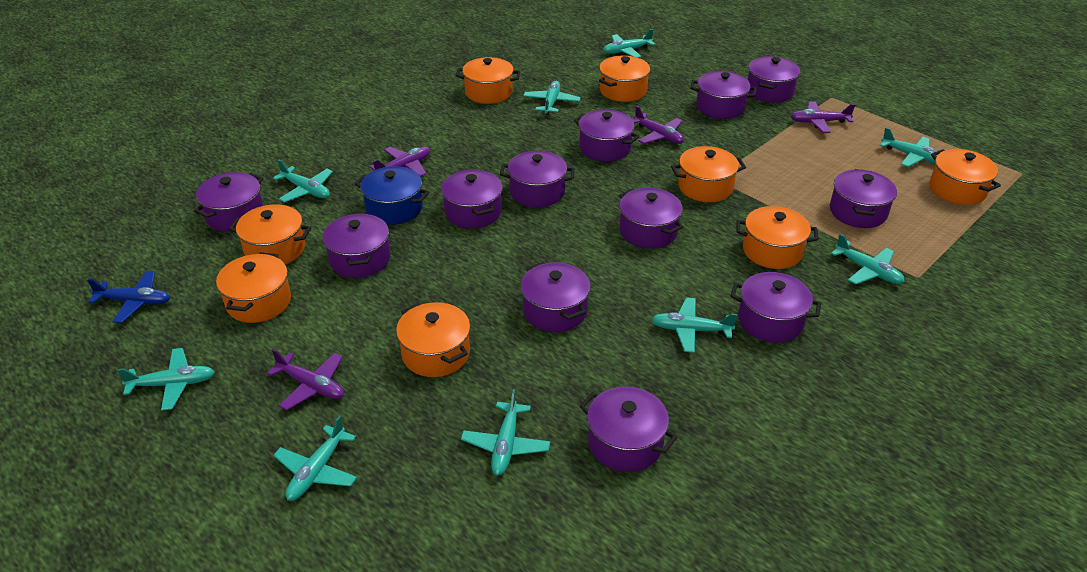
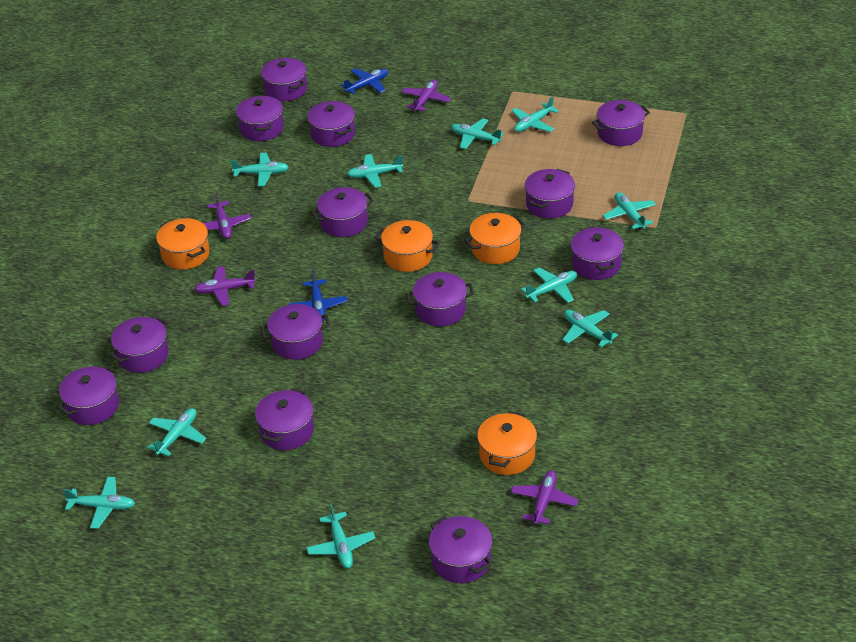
blue plane: [87,271,170,323] = 1 -> [288,270,347,321] [341,69,388,94] = 2
blue pot: [355,166,429,225] = 1 -> none = 0
orange pot: [216,252,291,323] [229,204,311,264] [396,302,470,377] [456,57,520,104] [599,55,650,102] [671,146,746,202] [736,206,819,269] [930,149,1001,205] = 8 -> [156,218,210,270] [375,220,440,272] [465,213,526,264] [477,411,537,475] = 4
purple pot: [194,172,263,232] [323,212,390,278] [441,169,503,229] [500,151,575,207] [521,262,591,332] [574,109,640,162] [580,386,677,472] [619,188,683,249] [690,71,757,119] [730,272,821,343] [748,56,800,103] [830,169,897,228] = 12 -> [58,366,119,425] [109,317,169,373] [236,95,284,141] [255,388,314,450] [260,304,330,360] [261,58,307,101] [307,101,355,147] [311,187,374,237] [406,272,474,326] [429,516,492,583] [525,169,575,219] [571,226,624,280] [592,100,650,146] = 13
turquoise plane: [117,348,215,411] [273,160,333,203] [273,415,357,501] [461,389,550,476] [523,81,581,115] [603,29,655,58] [651,297,737,353] [831,233,904,285] [880,127,937,167] = 9 -> [63,477,135,529] [147,408,206,456] [230,153,289,186] [306,503,375,569] [347,154,403,188] [451,118,504,149] [512,97,559,132] [521,268,577,303] [562,310,618,347] [603,192,656,229] = 10

